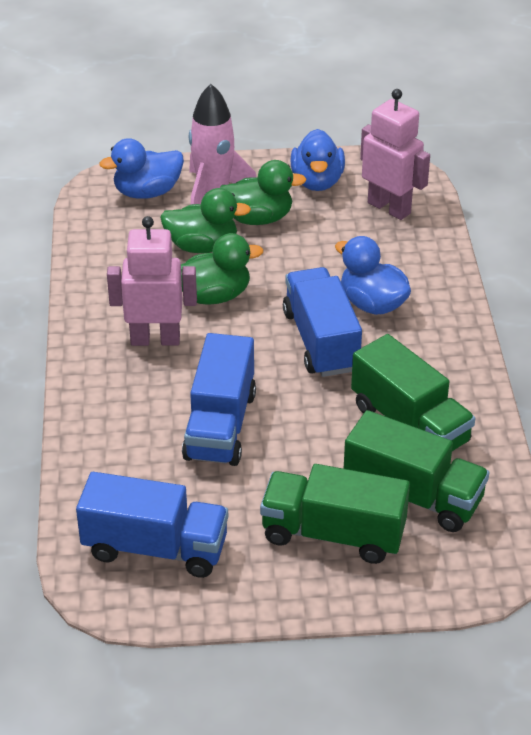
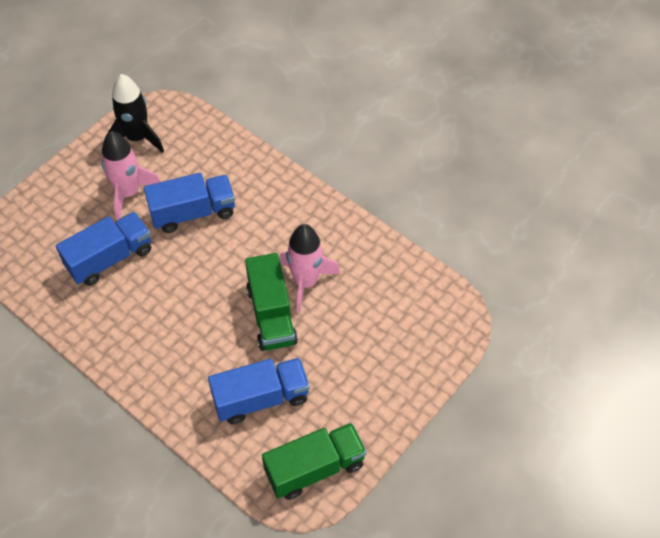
black rocket: none = 0 -> [107,74,164,153] = 1
blue duck: [100,138,184,199] [290,129,345,191] [335,236,411,315] = 3 -> none = 0
green duck: [160,188,251,253] [181,233,263,305] [220,160,307,225] = 3 -> none = 0
green truck: [260,464,410,564] [344,410,489,532] [351,334,475,451] = 3 -> [245,253,298,351] [262,423,367,500] = 2
pink robot: [107,216,197,346] [360,89,430,220] = 2 -> none = 0
pink rocket: [189,84,256,205] = 1 -> [101,131,160,220] [279,224,340,313] = 2

